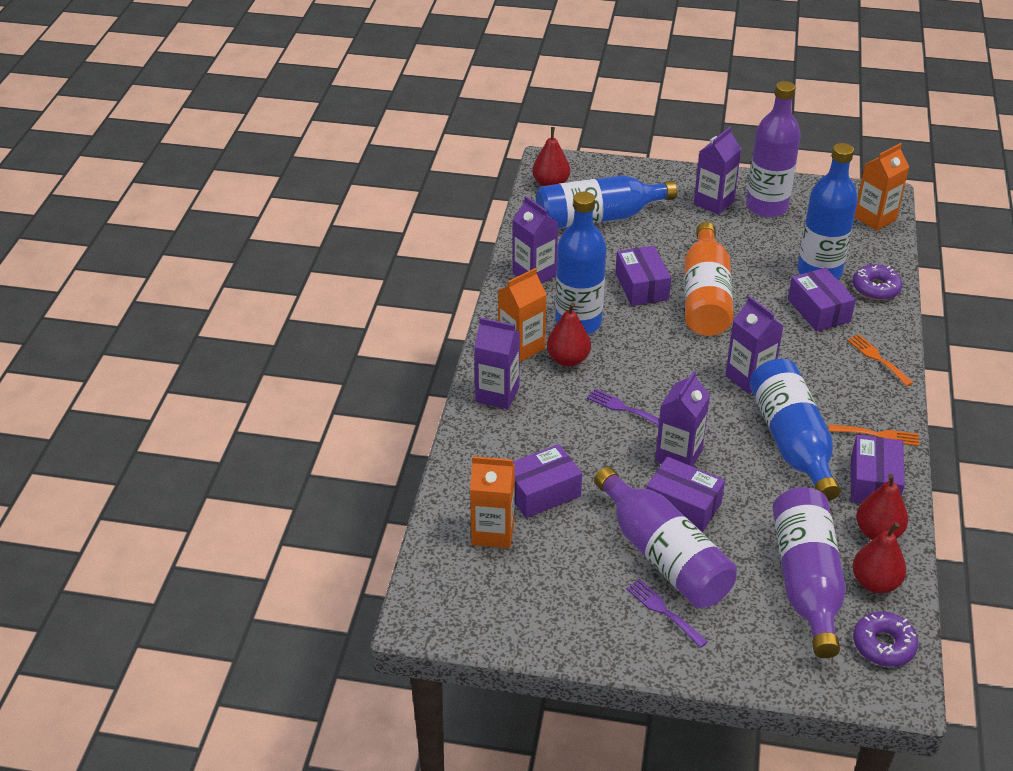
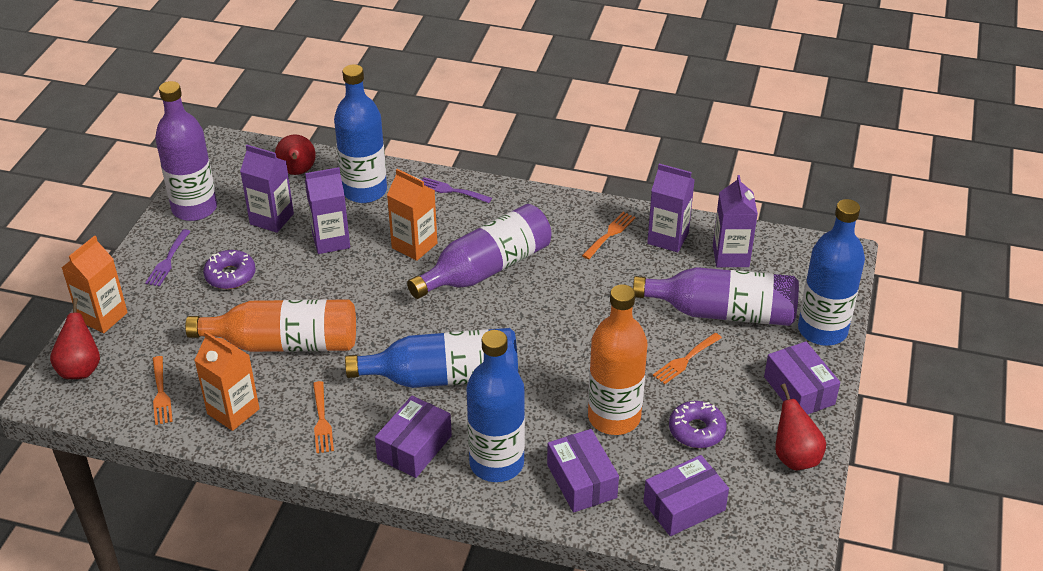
orange bottle: [684,222,734,336] = 1 -> [185,299,356,352] [588,284,647,435] = 2
orange fork: [829,424,919,446] [847,334,913,386] = 2 -> [152,356,173,425] [313,381,334,453] [582,212,635,259] [653,333,722,384] = 4
purple box: [513,444,582,518] [615,246,671,306] [646,457,725,533] [788,268,856,332] [851,435,905,503] = 5 -> [375,396,452,478] [547,429,619,513] [643,455,729,536] [764,341,840,414] = 4
purple carton: [474,317,520,409] [512,196,558,284] [655,371,710,467] [694,127,741,215] [725,296,783,394] = 5 -> [240,145,294,233] [305,167,350,254] [647,164,695,252] [713,175,758,267] = 4
red pear: [532,127,570,186] [547,302,591,366] [852,522,906,593] [856,474,908,540] = 4 -> [50,298,100,379] [275,134,316,175] [775,384,826,470] = 3

